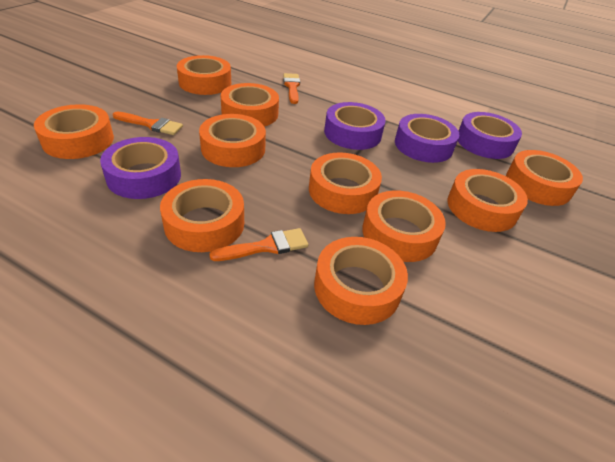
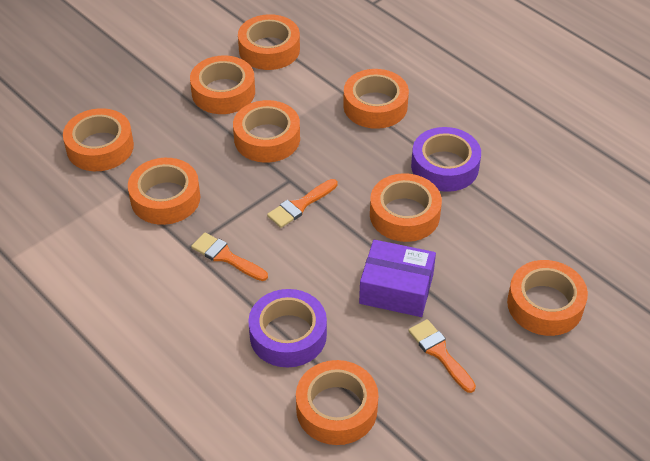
orange tape: [34,104,114,159] [160,179,244,252] [177,55,231,95] [199,114,266,167] [221,83,279,127] [309,153,382,214] [314,237,408,325] [362,190,446,262] [447,169,528,232] [506,150,583,206] = 10 -> [63,108,134,171] [128,158,200,225] [190,55,255,114] [233,100,300,163] [238,14,300,70] [296,360,378,445] [343,69,409,129] [370,173,442,242] [507,260,588,336] = 9
purple box: none = 0 -> [359,240,436,317] = 1
purple tape: [100,137,181,199] [324,102,386,150] [395,114,459,163] [458,112,522,159] = 4 -> [248,289,327,367] [411,127,481,192] = 2

